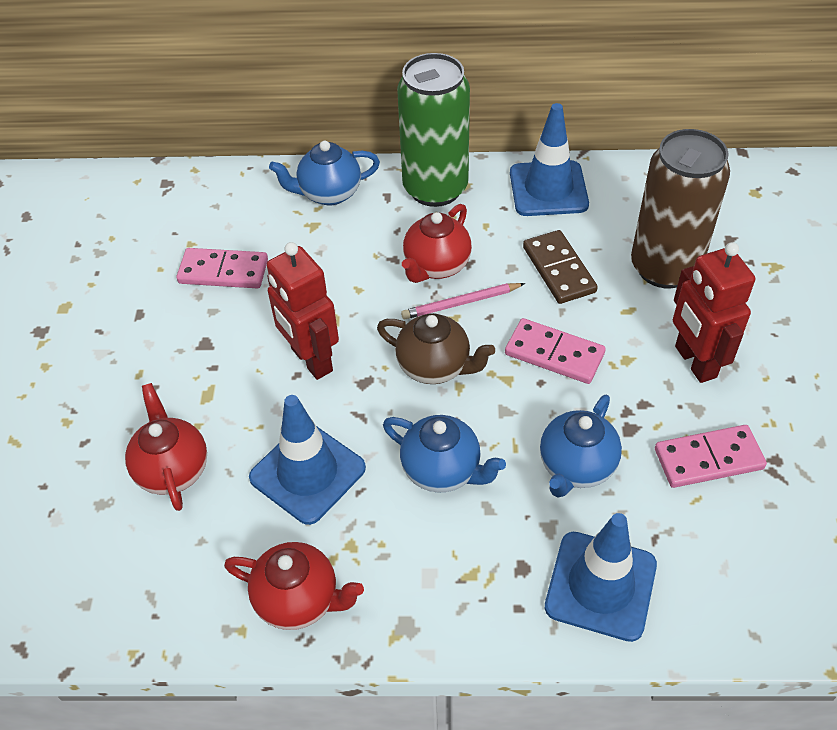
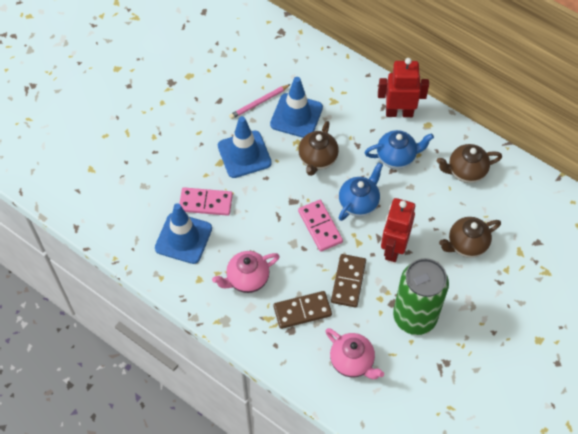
blue teapot: [269,141,380,206] [383,415,506,492] [540,394,622,497] = 3 -> [339,162,383,221] [365,130,434,169] = 2
brown can: [631,129,730,288] = 1 -> none = 0
brown domino: [523,230,598,304] = 1 -> [273,291,332,329] [331,254,366,308] = 2
brown teapot: [377,313,495,384] = 1 -> [298,121,339,176] [437,144,502,183] [439,217,501,258] = 3
pink domino: [177,248,268,288] [505,318,606,384] [655,425,767,488] = 3 -> [179,187,233,216] [298,200,343,252] = 2
pink teapot: none = 0 -> [212,251,280,293] [325,328,384,379] = 2
red teapot: [125,383,207,511] [224,542,364,630] [402,204,472,283] = 3 -> none = 0

